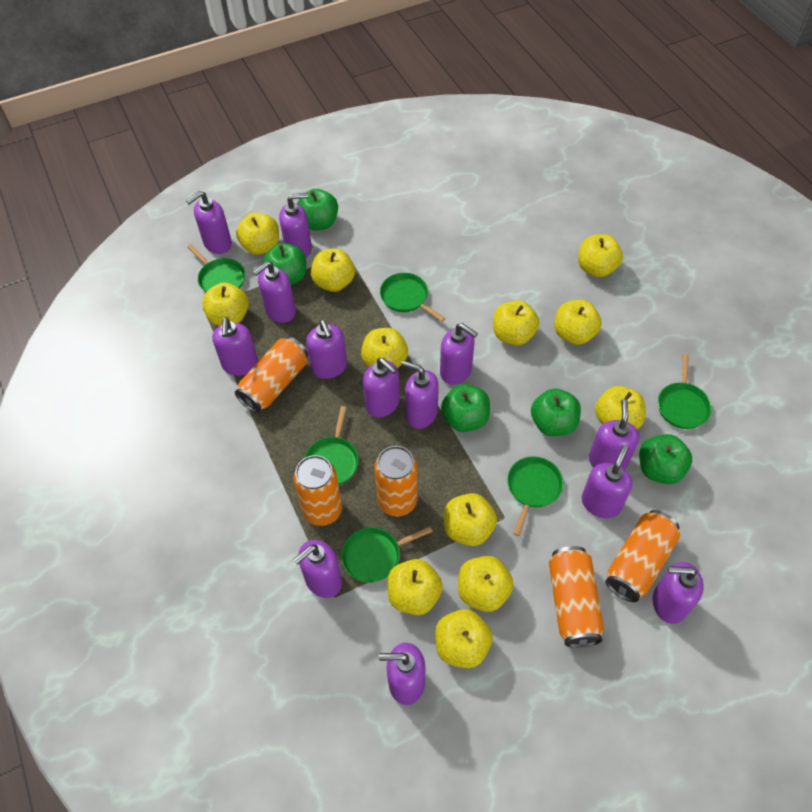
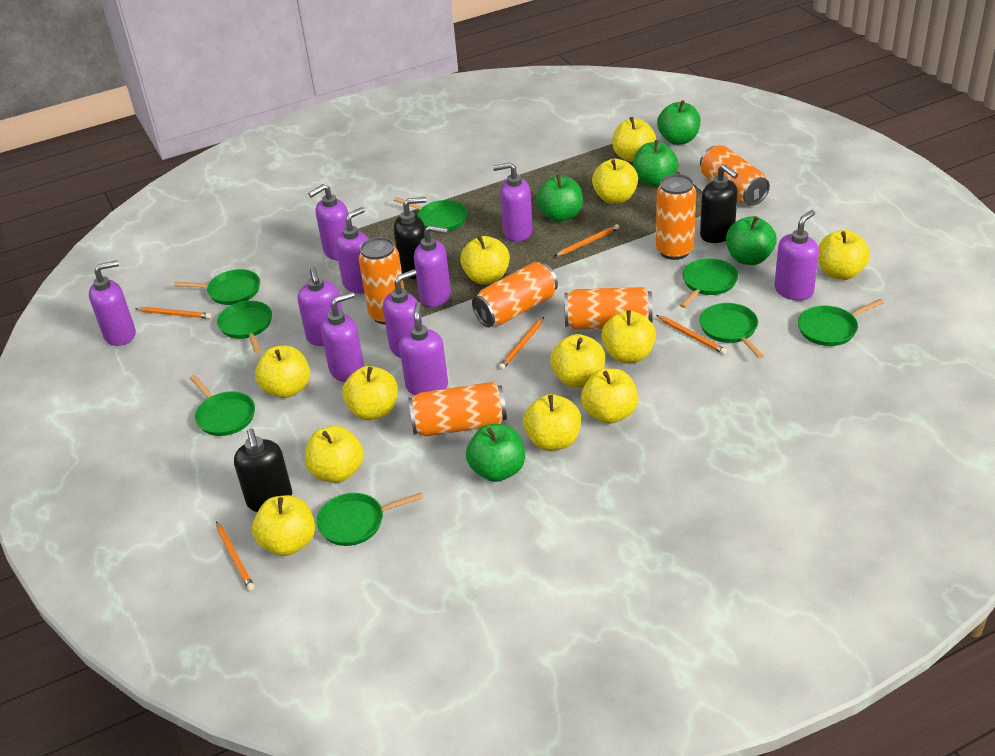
black soap dispenser: none = 0 -> [234,428,292,512] [394,197,426,279] [700,164,738,243] = 3
green pan: [187,244,245,292] [304,406,359,485] [341,526,433,583] [380,273,446,322] [507,456,563,536] [658,354,712,429] = 6 -> [174,269,260,305] [190,375,255,436] [217,301,272,353] [316,493,423,546] [394,197,468,231] [680,258,738,308] [699,303,764,359] [798,299,884,346] = 8
orange can: [235,337,308,413] [293,455,342,526] [374,446,417,516] [549,546,604,648] [605,510,680,602] = 5 -> [359,237,404,325] [408,382,507,436] [472,262,558,327] [564,287,653,330] [656,174,696,260] [700,145,770,206] = 6
orange pencil: none = 0 -> [135,307,211,319] [216,521,255,591] [499,317,544,370] [555,224,620,256] [656,315,727,354] = 5
purple soap dispenser: [186,191,232,254] [212,317,258,376] [253,261,296,323] [279,193,312,258] [293,540,342,598] [306,320,347,379] [363,358,400,418] [379,643,425,705] [401,361,439,429] [440,323,478,385] [582,445,632,518] [589,399,639,469] [653,562,704,624] = 13 -> [89,260,136,346] [298,267,342,346] [308,184,348,260] [320,292,364,382] [335,207,369,293] [383,269,423,358] [399,302,448,395] [414,225,451,307] [493,162,533,241] [774,210,819,301] = 10

